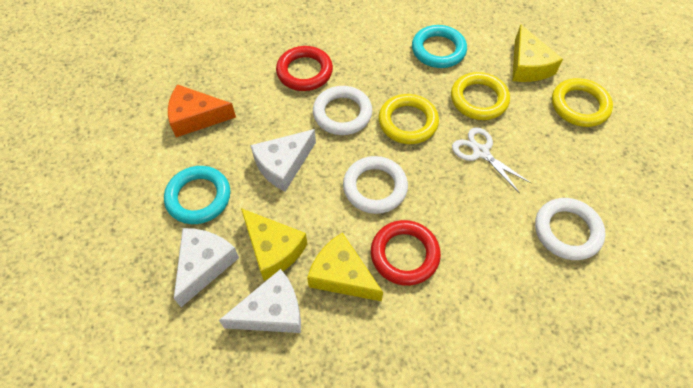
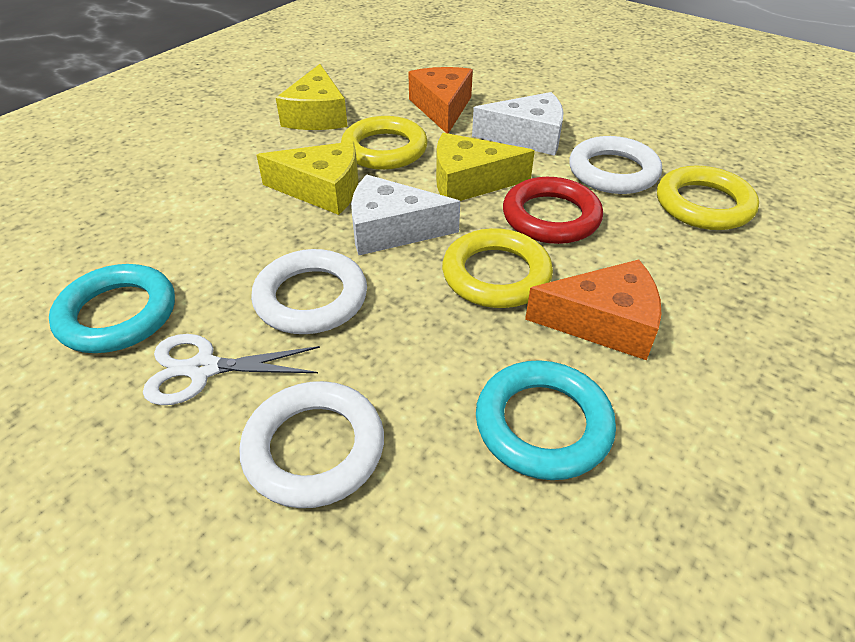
orange cheese: [168,84,236,137] = 1 -> [408,67,473,134] [525,260,661,360] = 2
red ring: [276,46,333,91] [371,220,441,286] = 2 -> [503,177,603,244] = 1
white cheese: [174,228,239,307] [219,269,301,333] [251,129,316,192] = 3 -> [351,175,460,256] [472,92,564,156] = 2

